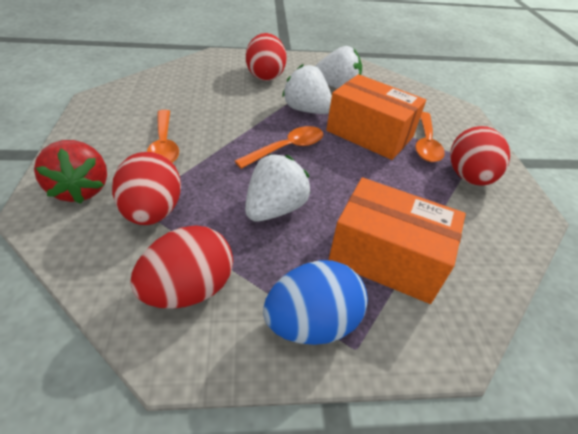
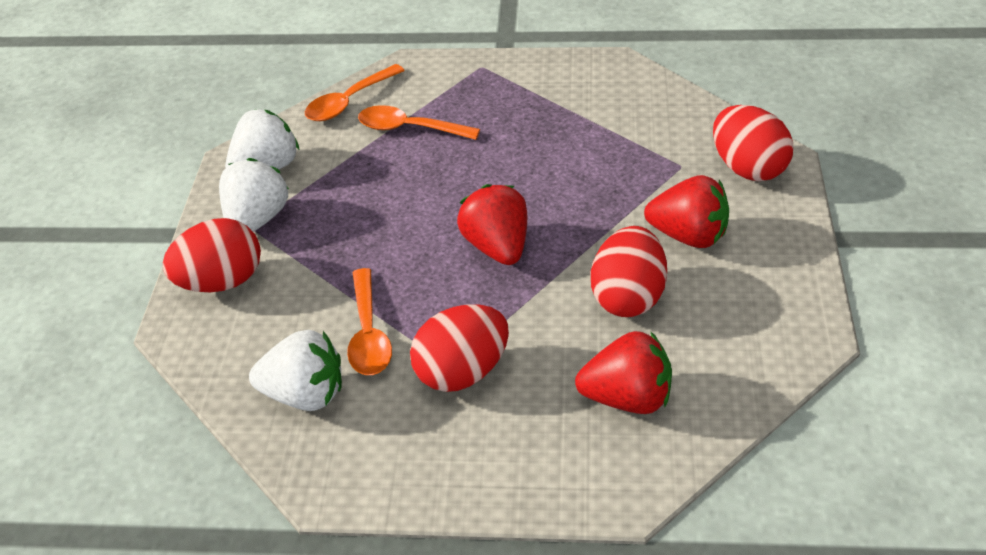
blue egg: [263,260,368,345] = 1 -> none = 0
orange box: [326,74,426,160] [329,177,466,304] = 2 -> none = 0
red strawberry: [34,140,107,204] = 1 -> [457,184,527,265] [575,331,672,414] [644,175,729,248] = 3

